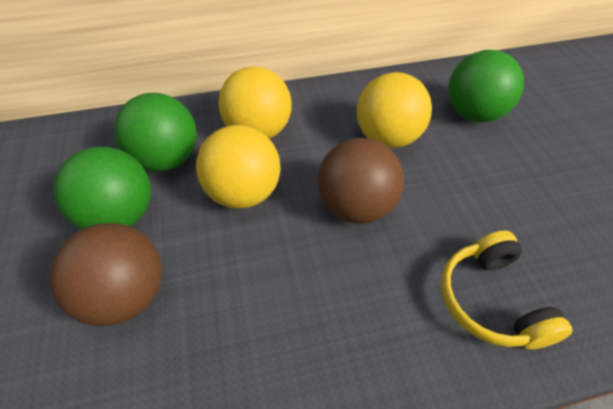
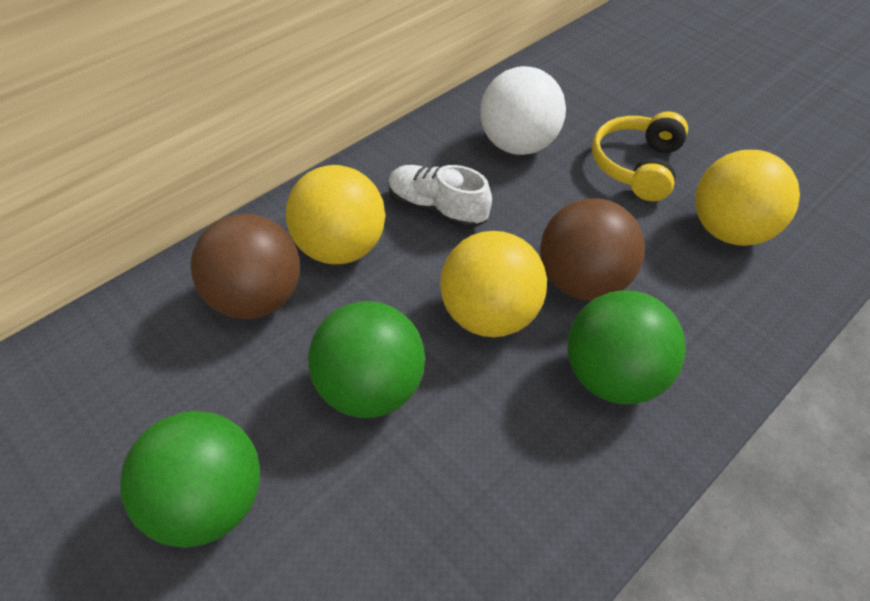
white ball: none = 0 -> [480,66,566,155] = 1
white shoe: none = 0 -> [388,165,492,229] = 1

